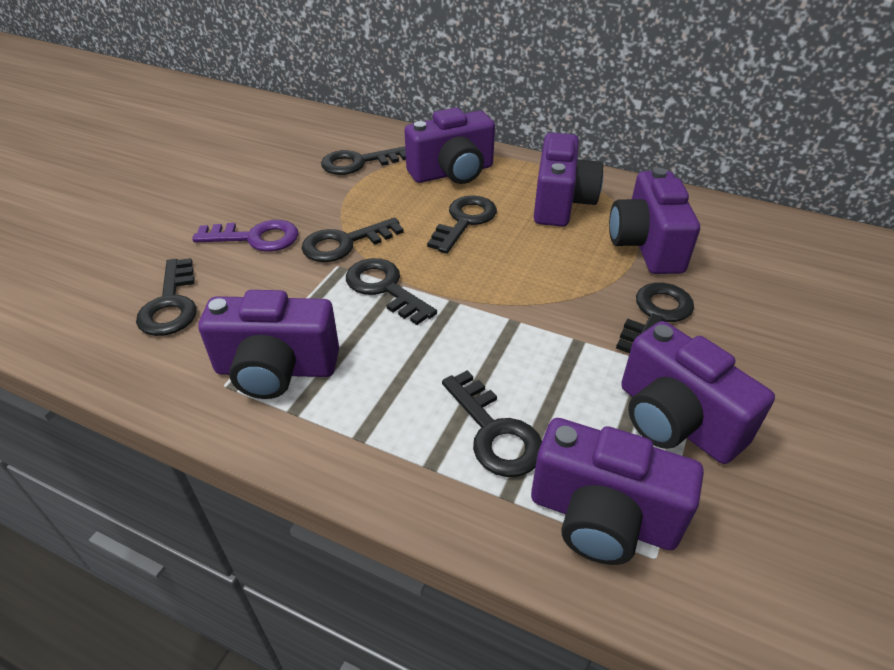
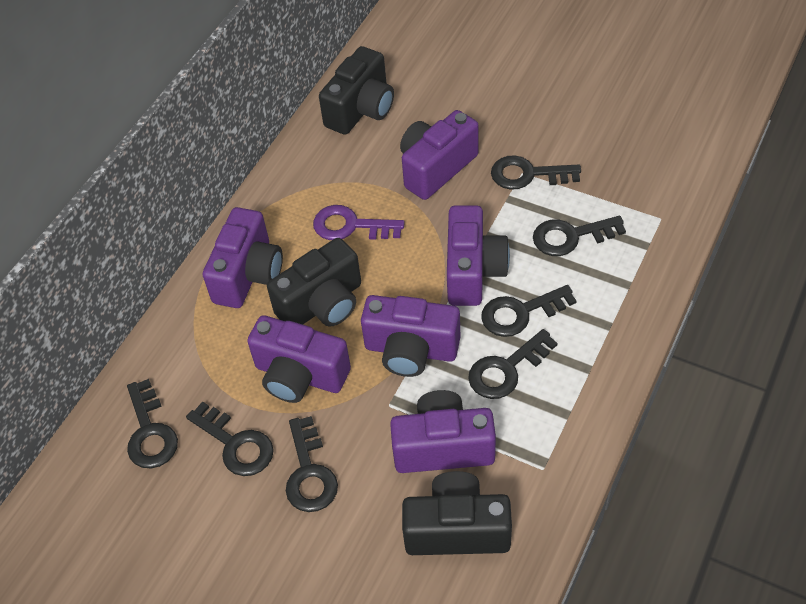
black camera: none = 0 -> [267,238,361,327] [319,46,394,135] [402,471,512,555] = 3

